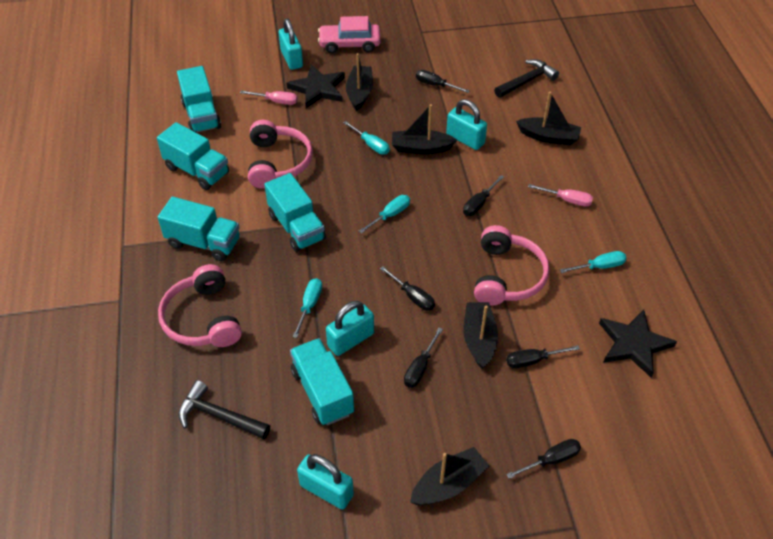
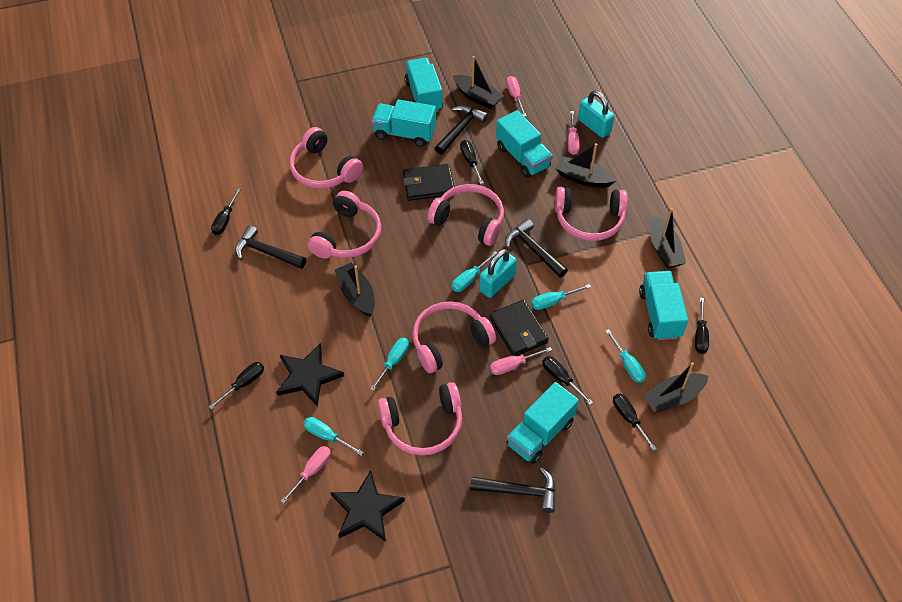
black hammer: [178,380,270,439] [494,59,559,98] = 2 -> [235,225,306,269] [435,105,488,155] [470,468,556,513] [505,218,568,278] = 4
black wallet: none = 0 -> [403,164,454,201] [490,300,549,356] = 2
pink car: [318,16,381,53] = 1 -> none = 0
pink headphones: [158,264,242,347] [248,120,313,189] [474,225,549,306] = 3 -> [289,127,363,189] [308,191,381,259] [377,382,462,456] [412,301,496,373] [427,184,504,246] [555,187,628,241] = 6
pink screwdriver: [240,91,298,105] [528,184,593,207] = 2 -> [281,446,331,504] [490,347,552,375] [506,76,526,117] [568,111,580,155] = 4
turquoise padlock: [279,19,303,70] [297,454,354,510] [326,301,374,356] [446,99,487,150] = 4 -> [479,249,517,298] [578,91,614,138] = 2
turquoise screwdriver: [293,278,322,338] [343,121,390,155] [359,195,410,233] [560,251,627,273] = 4 -> [303,417,364,456] [370,338,409,391] [452,251,497,292] [531,284,591,310] [606,329,646,383] = 5

